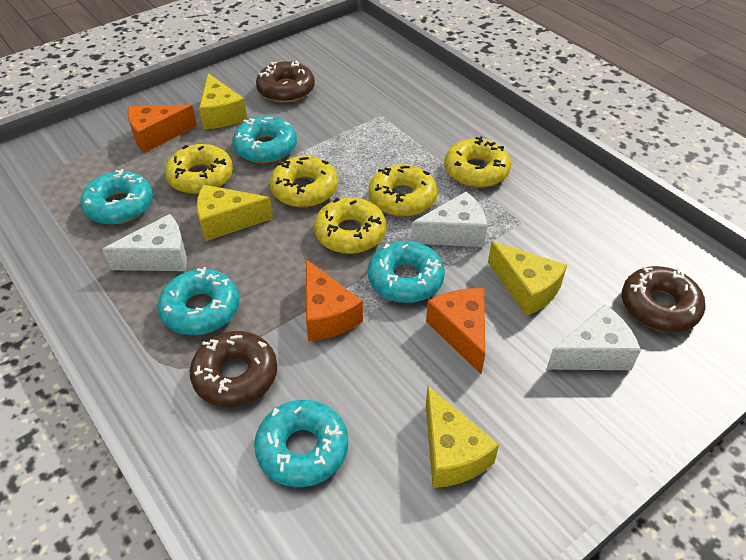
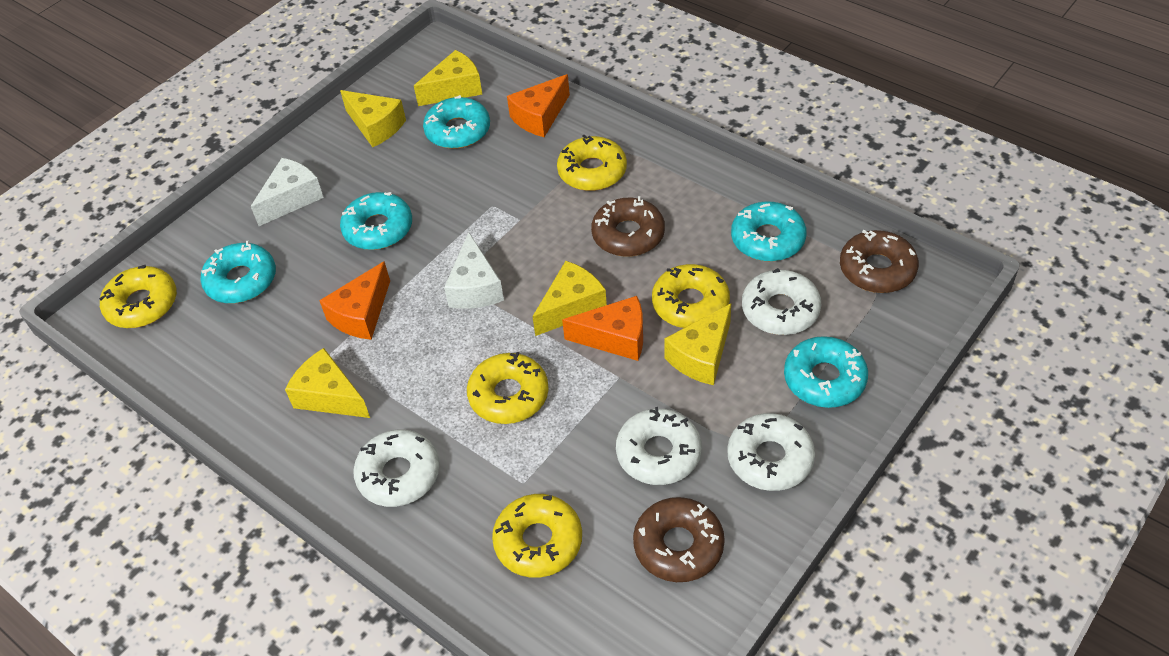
white cheese: [102,214,187,271] [411,191,487,247] [546,304,641,370] = 3 -> [251,158,324,226] [444,232,504,309] = 2
white donut: none = 0 -> [353,430,440,507] [616,407,702,485] [727,413,815,491] [742,268,821,335] = 4
yellow cheese: [197,185,273,241] [199,73,247,129] [426,386,499,488] [488,241,567,316] = 4 -> [285,348,370,418] [340,90,406,147] [414,50,482,106] [532,261,607,336] [664,303,731,385] = 5

